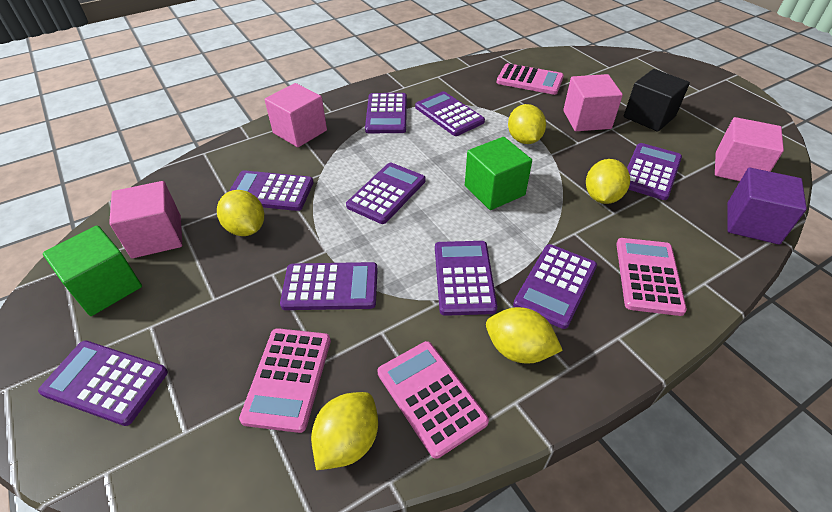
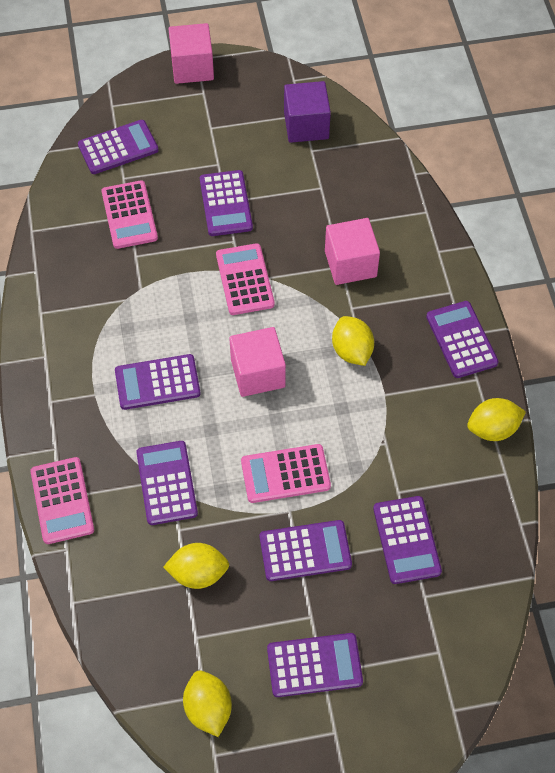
black cube: [624,69,690,132] = 1 -> none = 0
green cube: [43,225,142,316] [465,137,532,210] = 2 -> none = 0
pink cube: [109,181,182,258] [265,83,327,147] [563,74,623,131] [715,117,784,181] = 4 -> [169,23,214,84] [229,327,286,397] [325,218,380,285] = 3
purple calculator: [38,340,168,426] [229,170,314,211] [280,262,378,310] [346,163,425,224] [365,93,407,133] [415,91,485,136] [435,241,497,316] [513,244,597,329] [627,143,682,200] = 9 -> [78,120,159,174] [115,354,200,410] [136,441,198,525] [200,170,253,236] [260,520,352,581] [267,633,363,697] [373,496,442,584] [426,301,499,378] = 8
yellow lemon: [217,190,264,236] [311,392,378,470] [486,307,563,364] [508,104,546,144] [586,159,630,204] = 5 -> [163,543,229,589] [183,670,232,737] [332,316,374,366] [467,398,526,441] = 4

